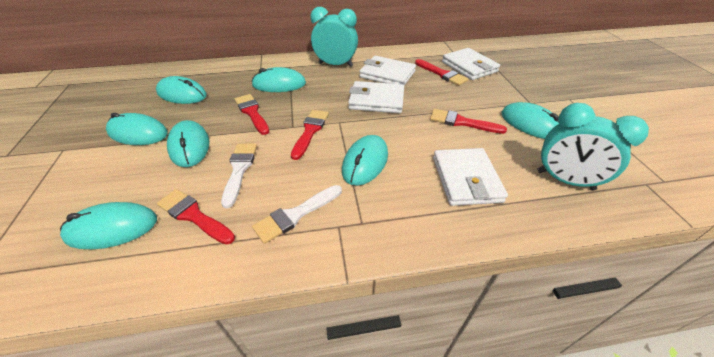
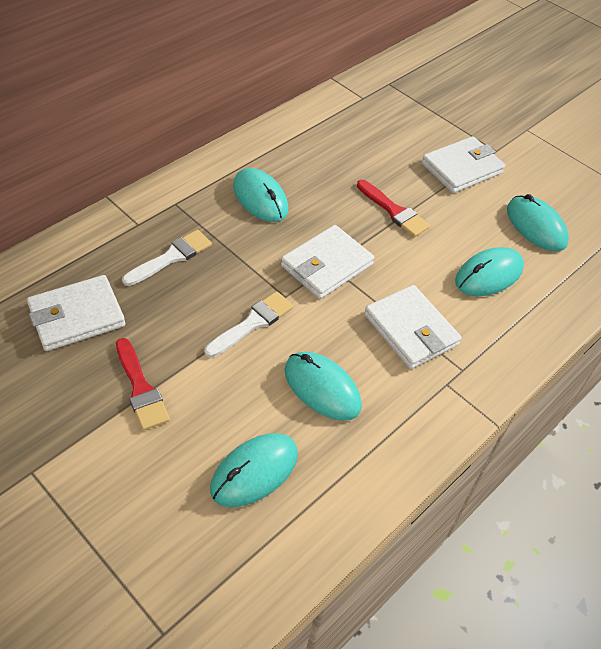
red brush: [157,189,235,245] [235,94,269,135] [291,110,329,160] [415,59,468,86] [430,109,507,134] = 5 -> [116,338,170,430] [357,180,430,237] = 2
turquoise clock: [310,7,358,67] [537,103,649,190] = 2 -> none = 0
turquoise mouse: [60,202,157,249] [106,113,168,145] [156,76,207,104] [167,120,209,167] [251,67,306,92] [342,135,388,186] [501,102,559,139] = 7 -> [210,433,298,507] [233,168,288,222] [284,352,362,421] [455,247,524,296] [507,194,569,251] = 5

